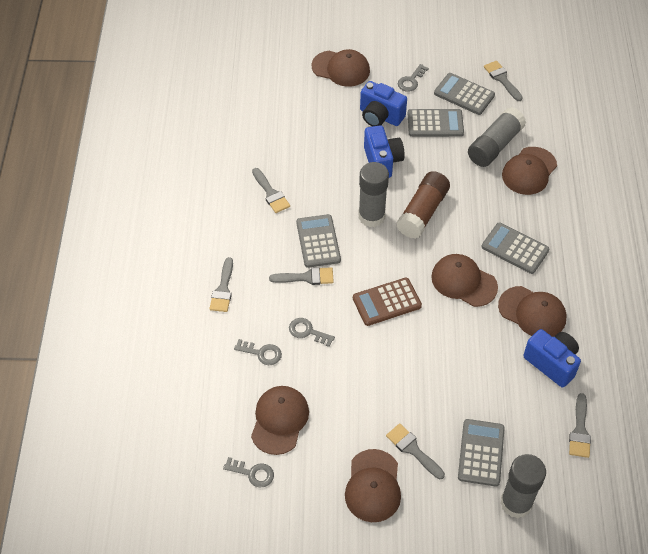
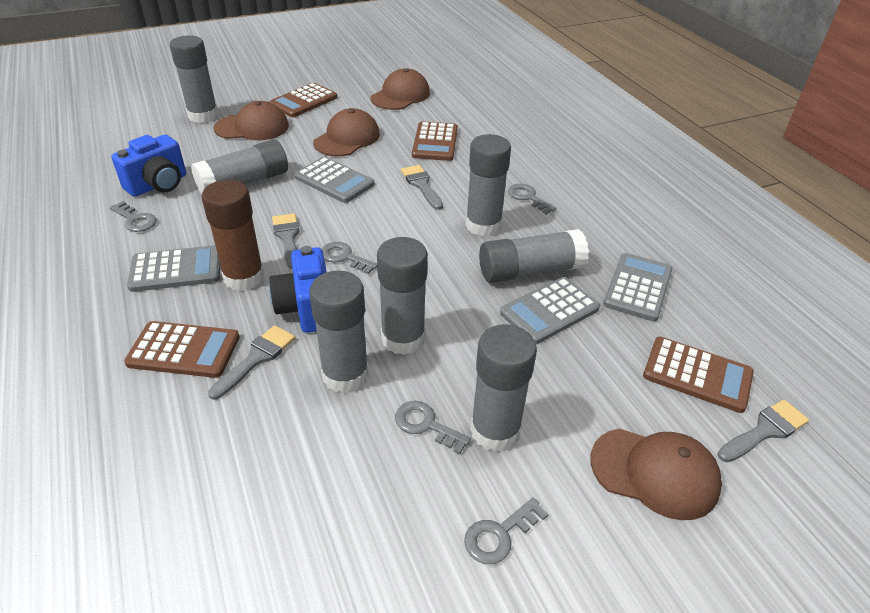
blue camera: [360,81,407,127] [364,125,405,178] [523,329,581,387] = 3 -> [111,135,186,197] [269,246,326,333] = 2
brown calculator: [353,278,422,326] = 1 -> [124,321,240,378] [269,83,337,117] [412,121,458,161] [643,337,754,413] = 4
brown cap: [251,386,309,455] [311,49,370,87] [345,449,401,522] [431,254,498,307] [498,286,567,337] [502,147,557,195] = 6 -> [214,101,289,140] [313,108,380,156] [370,68,430,110] [590,429,722,520] = 4
grey brush: [209,257,233,312] [252,168,290,213] [269,267,334,285] [386,423,445,479] [484,61,523,101] [569,393,591,458] = 6 -> [208,325,295,400] [272,213,300,269] [401,165,443,210] [717,399,809,462] = 4
grey calculator: [296,214,341,268] [408,109,464,137] [434,73,495,115] [458,419,505,487] [481,222,549,274] = 5 -> [127,245,220,292] [294,157,374,203] [500,277,600,344] [603,253,673,321] = 4
grey glue stick: [358,162,389,227] [468,107,526,167] [501,454,546,518] = 3 -> [170,36,218,123] [191,139,288,195] [309,271,369,393] [377,237,428,355] [465,134,511,237] [470,324,537,452] [479,229,589,283] = 7
grey key: [223,457,274,487] [234,339,282,365] [289,318,335,347] [398,64,429,92] = 4 -> [110,201,156,232] [322,242,377,274] [395,401,471,454] [464,497,548,564] [508,183,556,214] = 5

